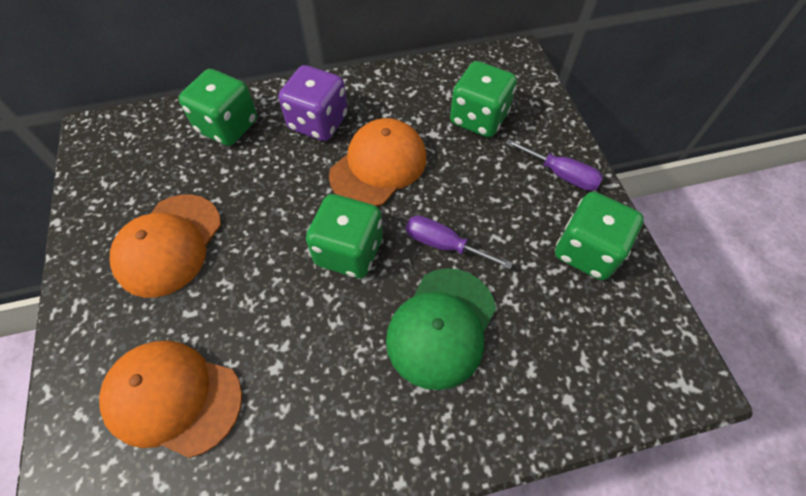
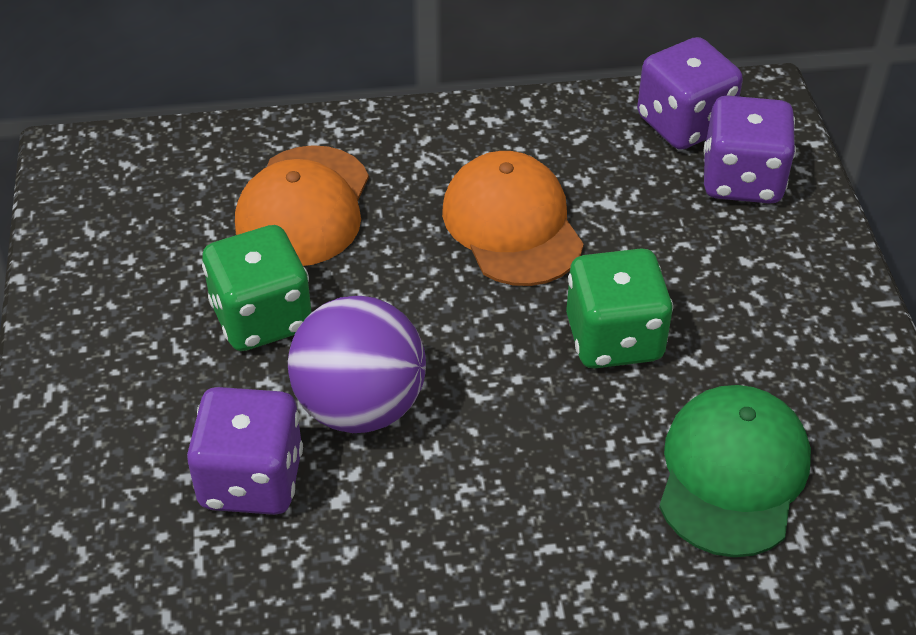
green dice: [179,69,257,146] [306,194,383,278] [450,61,517,138] [555,192,644,280] = 4 -> [202,225,312,351] [566,248,673,368] = 2
orange cap: [99,340,242,458] [110,194,221,298] [329,118,427,207] = 3 -> [235,145,369,266] [442,151,584,286] = 2
purple ball: none = 0 -> [288,296,426,433] = 1
purple dice: [278,65,348,141] = 1 -> [187,387,303,515] [637,37,743,150] [704,95,796,204] = 3
purple screwdriver: [406,215,513,269] [505,139,603,191] = 2 -> none = 0

